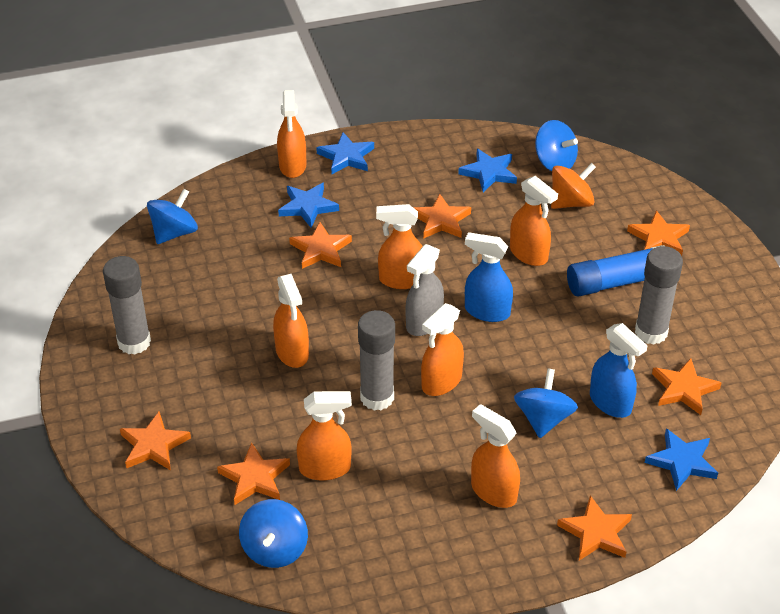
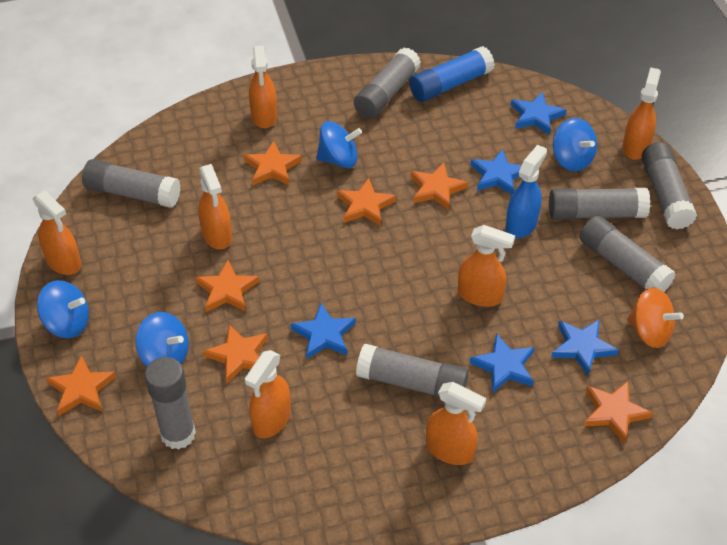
blue spray bottle: [465,232,513,322] [590,323,647,418] = 2 -> [506,145,547,238] = 1
blue star: [278,183,339,228] [316,132,374,174] [458,148,517,192] [645,428,718,491] = 4 -> [290,303,356,359] [469,334,535,393] [471,149,522,195] [511,92,567,135] [551,319,619,376] = 5
grey glue stick: [103,256,151,355] [358,310,395,411] [635,246,683,345] = 3 -> [82,159,181,208] [145,357,196,450] [354,48,421,119] [356,344,469,398] [549,188,650,220] [579,216,676,292] [642,142,697,229] = 7
grey spray bottle: [406,244,444,336] = 1 -> none = 0

